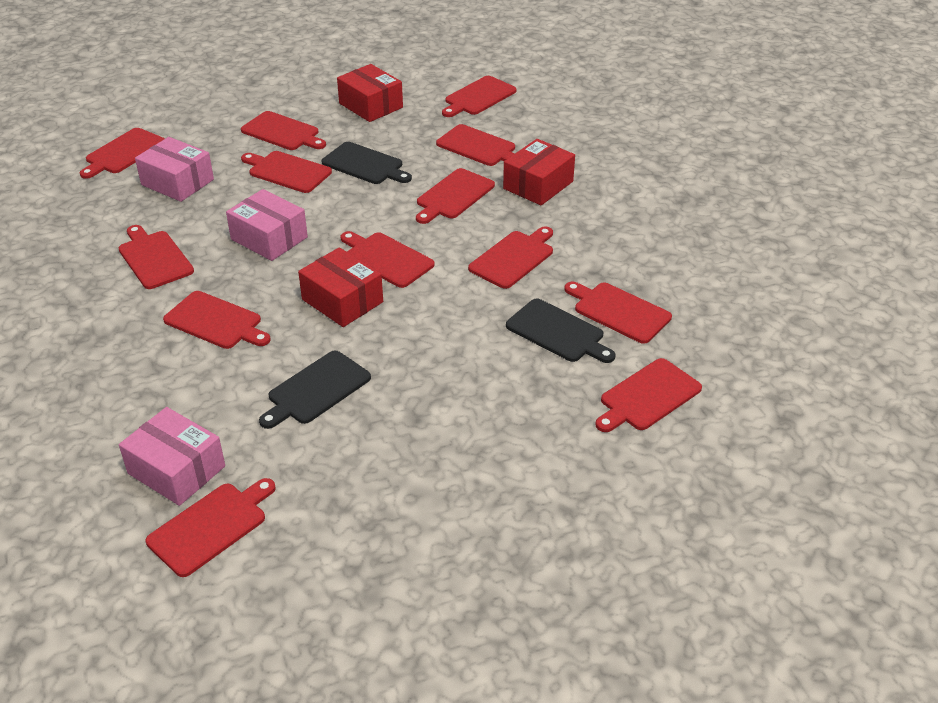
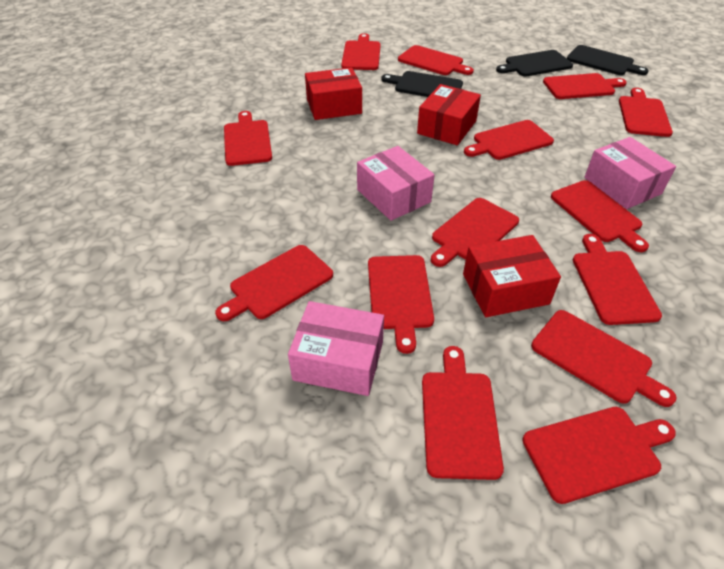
red cutting board: [80,128,165,179] [119,225,194,289] [146,478,276,577] [163,291,270,349] [241,111,326,150] [241,151,332,193] [340,231,435,288] [416,168,495,224] [436,124,515,166] [442,76,517,117] [468,226,553,289] [564,282,672,344] [595,358,702,432] = 13 -> [215,245,333,321] [224,111,272,166] [341,33,381,70] [368,255,434,354] [398,45,474,75] [422,346,504,480] [431,198,519,267] [464,120,554,160] [522,407,676,504] [531,310,677,407] [543,73,627,99] [551,180,649,252] [573,234,662,325] [619,88,673,137] = 14

